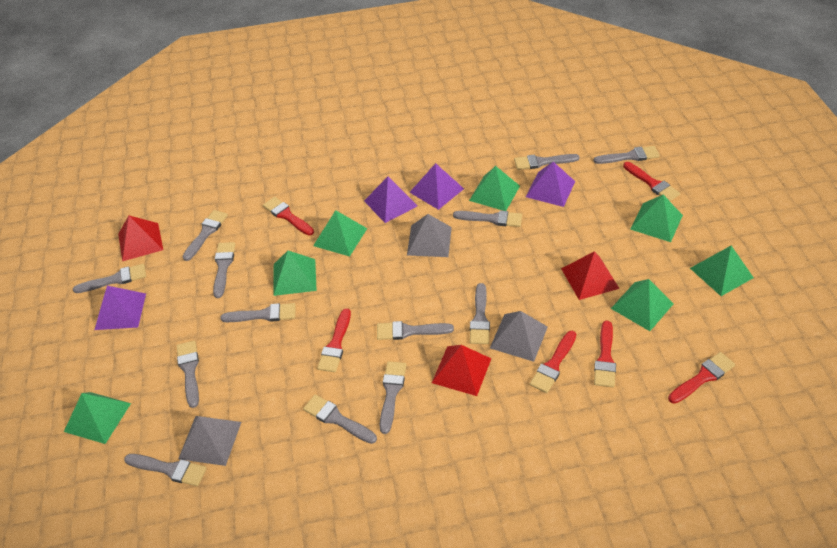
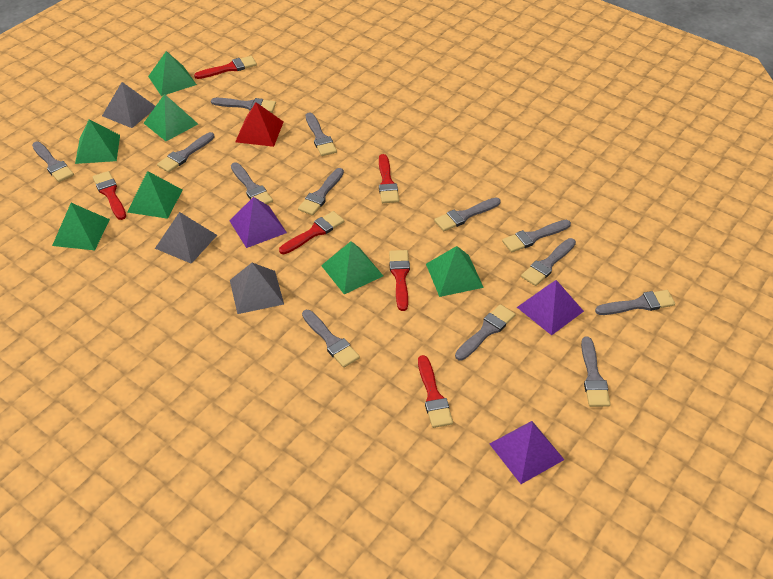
purple pyramid: [95,286,146,330] [364,177,418,223] [409,163,464,210] [526,162,575,207] = 4 -> [229,197,287,248] [490,421,564,484] [517,280,584,335] = 3
red pyramid: [118,216,163,261] [432,345,492,396] [561,251,620,300] = 3 -> [235,102,283,147] = 1

